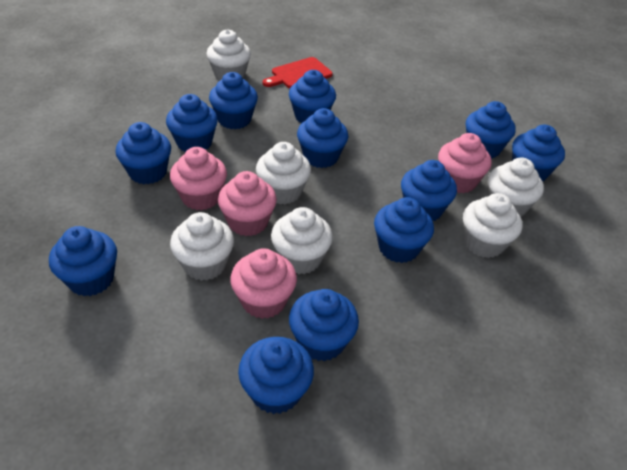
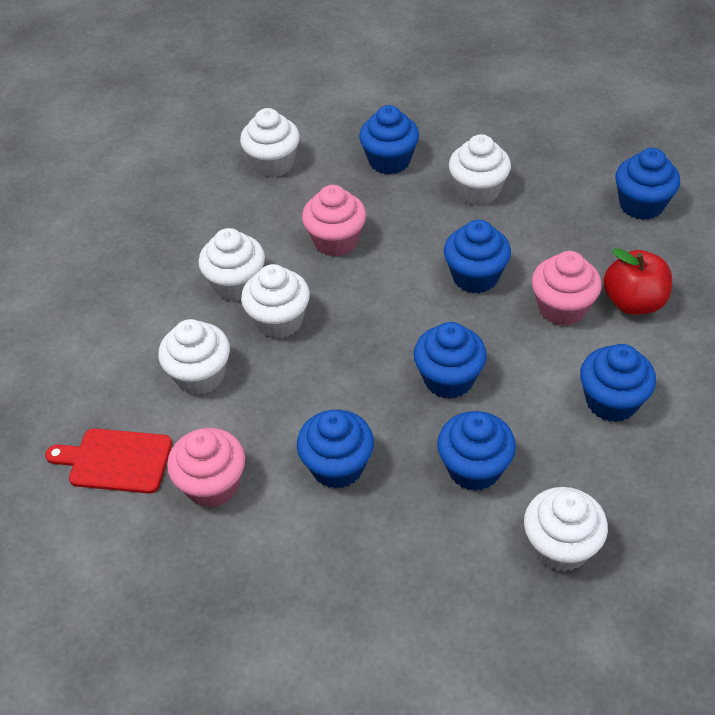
blue cupcake: [49,226,117,296] [115,122,171,184] [166,94,218,152] [209,72,258,129] [238,337,314,414] [289,70,336,123] [289,289,359,361] [297,108,348,168] [374,197,434,263] [401,160,457,221] [466,101,516,159] [512,124,565,182] = 12 -> [297,410,374,489] [359,105,419,175] [414,322,487,399] [437,411,516,491] [444,220,511,293] [580,344,656,422] [615,148,680,220] = 7
pink cupcake: [170,147,227,211] [218,171,277,236] [230,248,297,319] [438,133,491,193] = 4 -> [167,428,245,508] [302,185,366,257] [532,251,602,326] = 3
red apple: none = 0 -> [604,248,672,315] = 1

